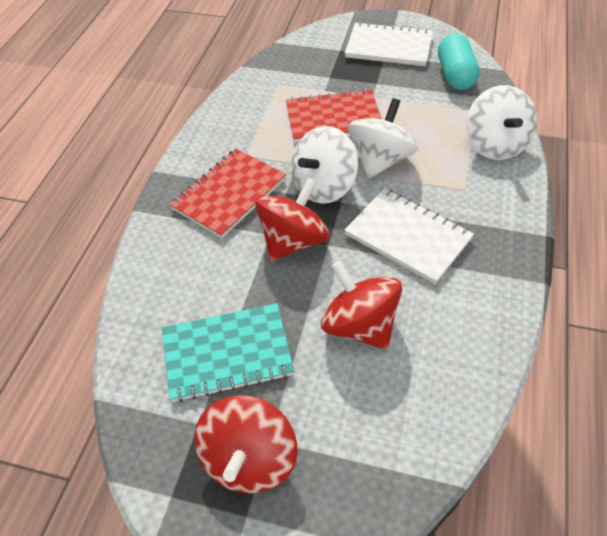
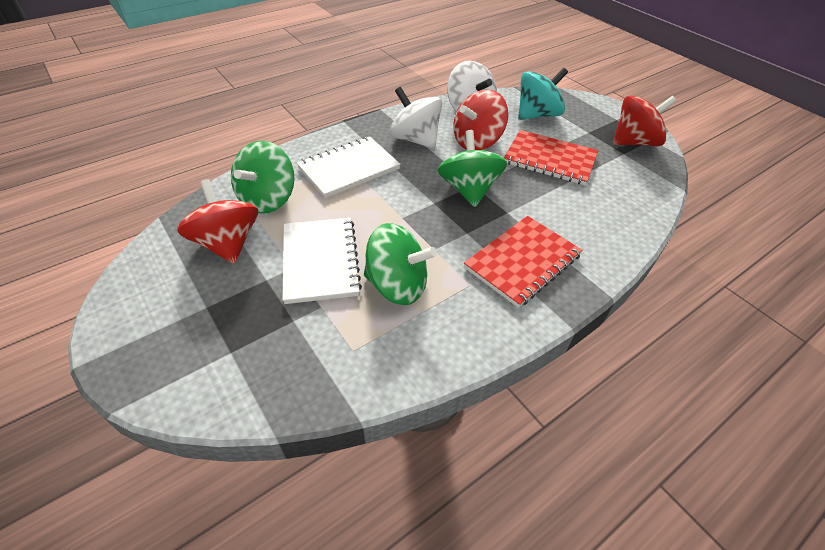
green spinning top: none = 0 -> [231,141,294,214] [364,223,437,305] [438,130,507,207] = 3
turquoise capsule: [438,33,480,90] = 1 -> none = 0
turquoise notebook: [162,303,294,402] = 1 -> none = 0
turquoise spinning top: none = 0 -> [518,68,568,120] = 1
white spinning top: [291,126,358,204] [348,98,418,179] [466,85,537,160] = 3 -> [390,87,442,149] [447,61,497,112] = 2

